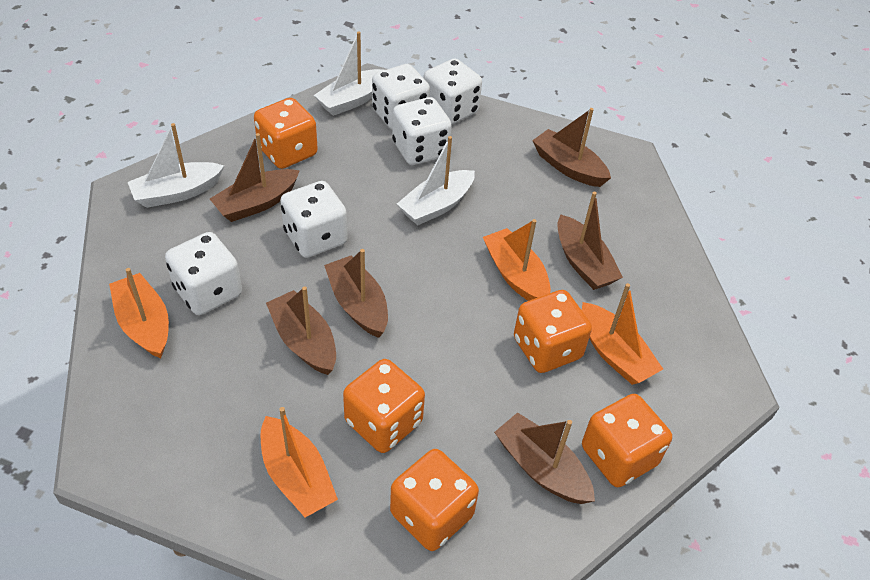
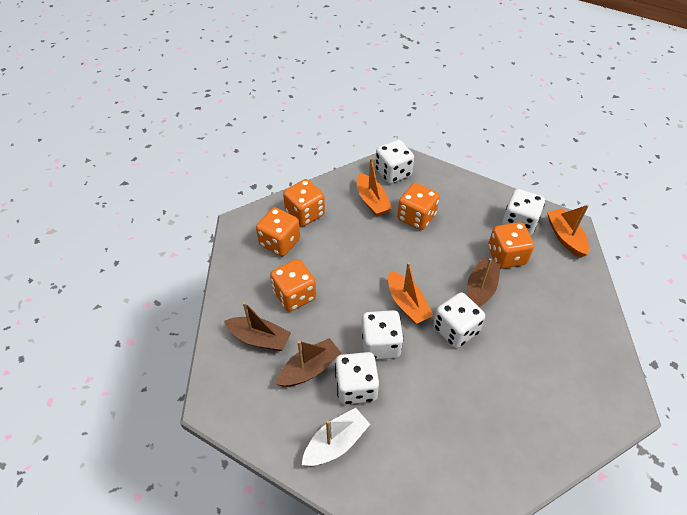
brown boat: [210,133,300,222] [266,286,336,375] [324,249,388,338] [494,412,595,504] [532,108,611,187] [558,192,623,290] = 6 -> [224,302,291,351] [276,338,341,387] [467,257,501,307] = 3
orange boat: [109,268,169,358] [260,407,338,517] [483,219,551,301] [582,283,663,385] = 4 -> [357,158,392,217] [388,262,434,324] [547,205,589,258] = 3
white boat: [128,123,224,208] [314,31,384,116] [397,136,475,225] = 3 -> [302,408,370,466] = 1

